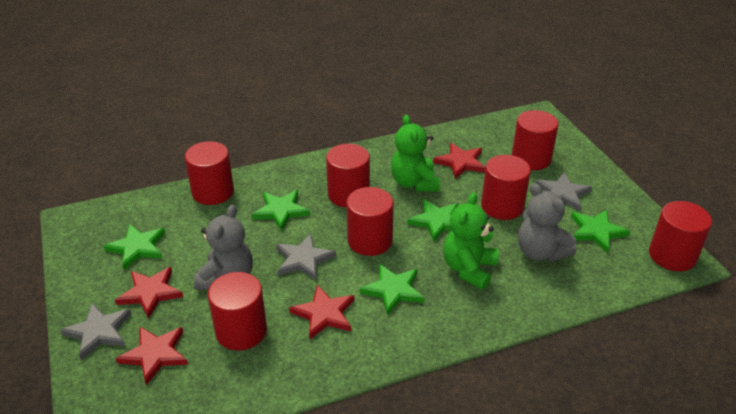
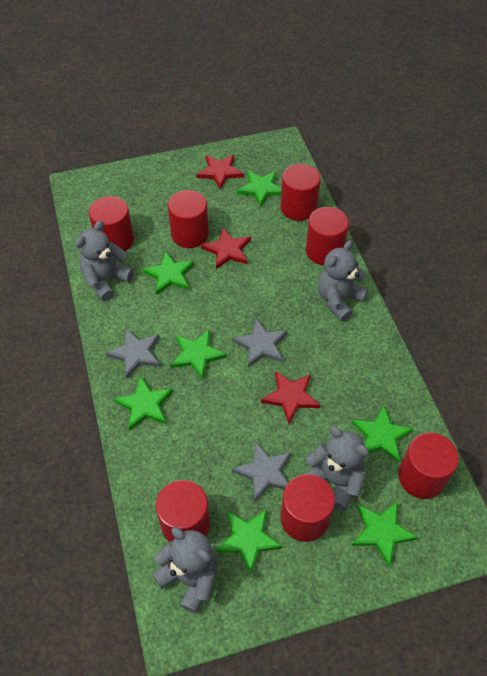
green star: [104,224,165,270] [252,190,310,231] [360,264,424,315] [407,199,458,242] [571,209,630,253] = 5 -> [114,377,173,431] [142,251,194,295] [170,329,227,380] [216,509,283,574] [237,171,282,207] [352,406,413,462] [352,501,418,566] = 7
green teddy bear: [391,115,440,192] [443,193,499,290] = 2 -> none = 0
grey teddy bear: [194,205,253,290] [518,183,576,262] = 2 -> [75,221,134,301] [152,527,218,614] [305,426,369,511] [318,240,368,321] = 4
red star: [115,267,183,318] [116,327,188,385] [289,285,354,339] [433,143,486,179] = 4 -> [196,154,244,190] [201,227,251,269] [261,371,320,424] = 3

